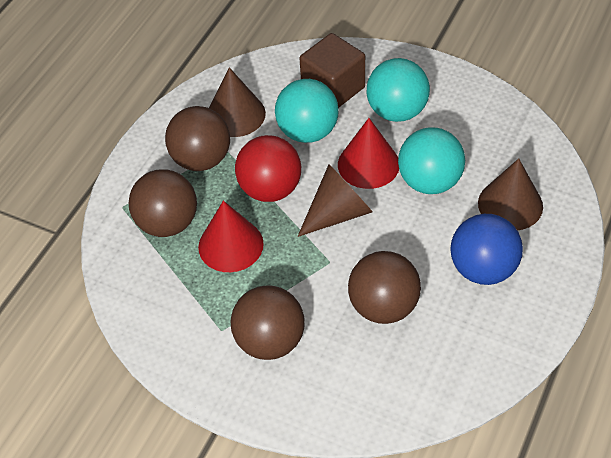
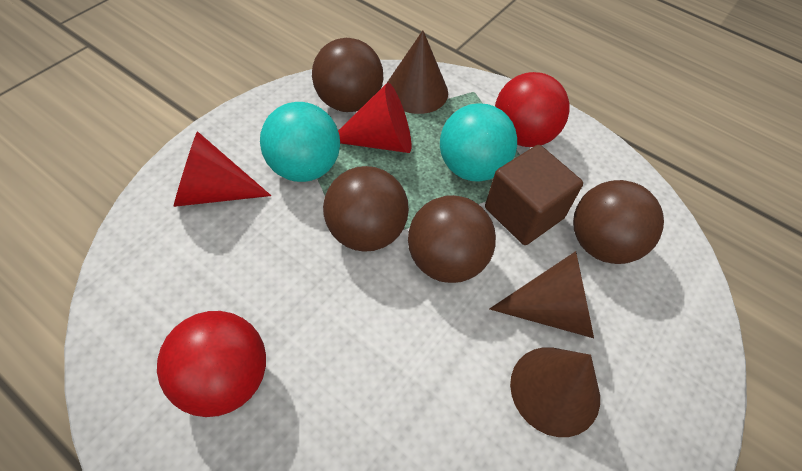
blue ball: [450,214,523,285] = 1 -> none = 0
red ball: [235,135,301,202] = 1 -> [157,311,266,417] [495,72,570,147] = 2
turquoise ball: [275,79,339,143] [367,58,430,122] [398,127,465,194] = 3 -> [260,102,340,182] [440,103,517,182] = 2

